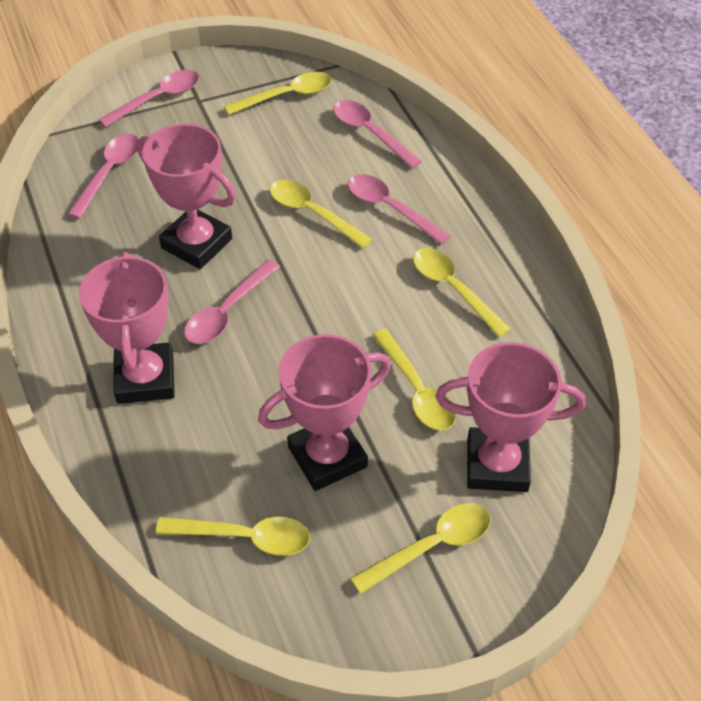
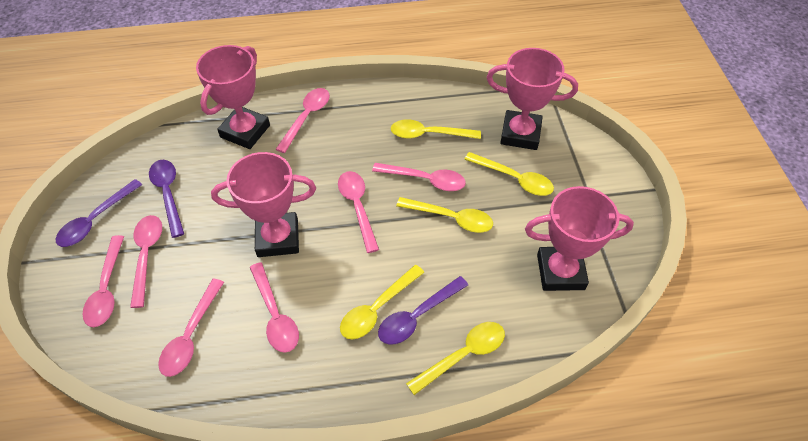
pink spoon: [68,134,139,219] [99,70,199,127] [184,259,280,344] [333,100,422,168] [348,174,451,244] = 5 -> [82,235,124,327] [130,215,162,308] [158,279,224,377] [249,262,299,353] [276,88,330,153] [338,171,379,253] [372,163,466,191] = 7
purple spoon: none = 0 -> [56,179,142,247] [149,160,184,238] [378,276,468,345] = 3
yellow spoon: [156,517,310,556] [224,72,332,115] [270,179,373,248] [350,503,491,594] [372,329,456,431] [413,248,510,337] = 6 -> [340,265,425,339] [391,119,481,139] [396,197,493,233] [406,322,505,395] [464,152,554,196] = 5

